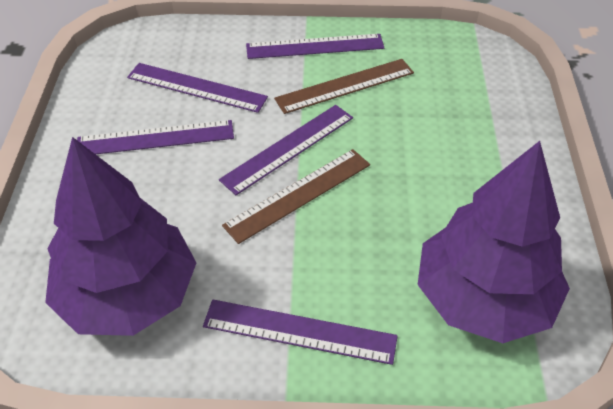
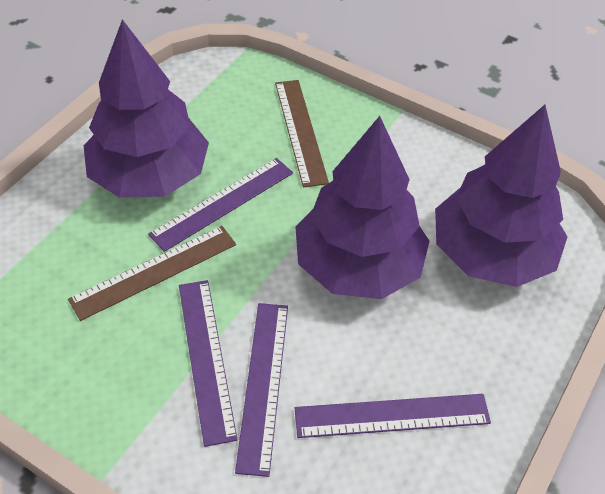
purple ruler: [77,120,234,154] [127,63,268,113] [203,299,398,365] [219,105,353,195] [246,34,384,59] = 5 -> [148,158,293,252] [179,280,238,447] [235,303,288,477] [295,394,491,438] = 4
purple tree: [45,137,196,336] [418,141,570,343] = 2 -> [84,19,209,198] [295,116,430,299] [435,105,568,287] = 3

